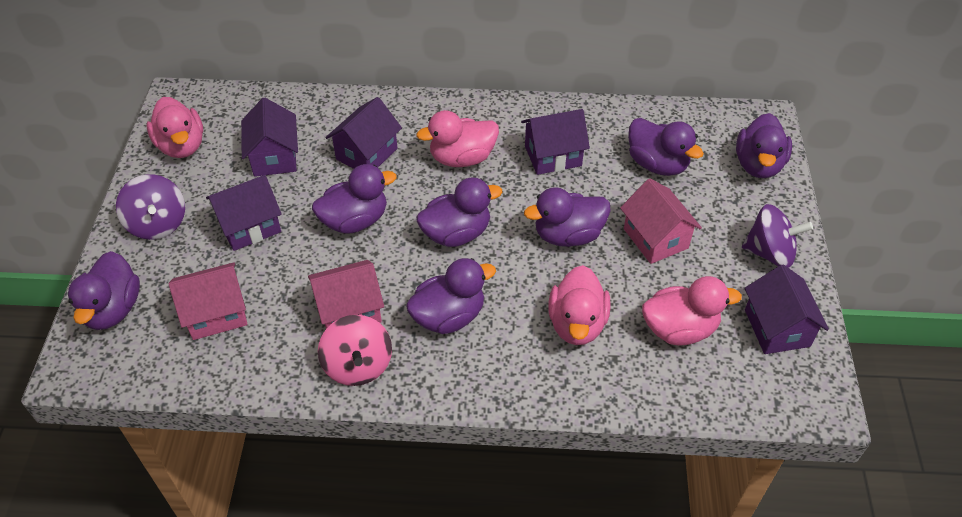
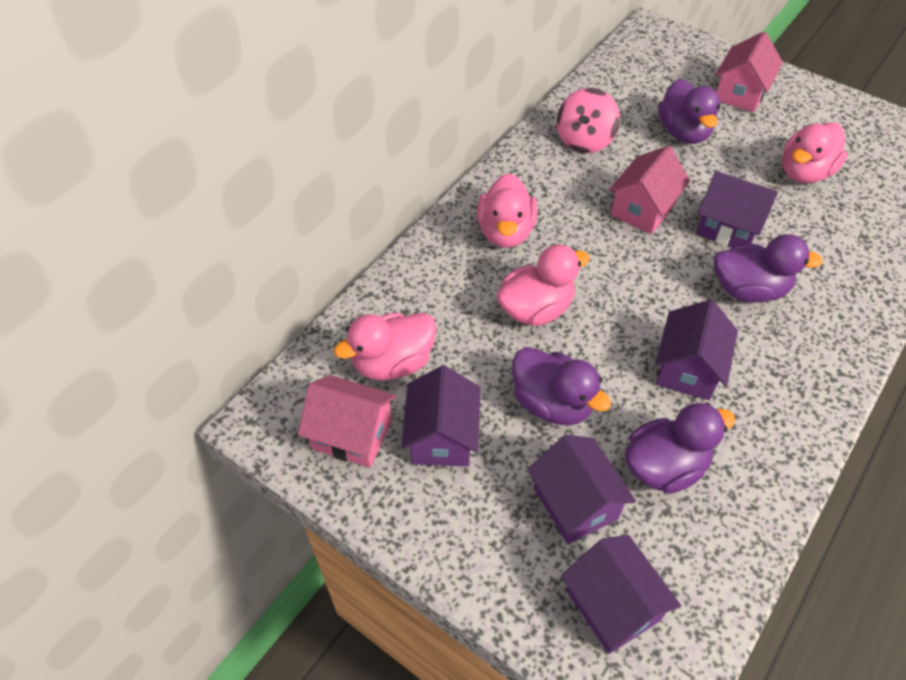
purple duck: [68,251,140,330] [312,164,397,233] [406,258,496,334] [416,177,502,247] [524,187,611,247] [628,118,704,176] [736,113,792,178] = 7 -> [512,347,611,425] [625,403,735,494] [658,79,720,144] [714,234,823,303] = 4
purple spinning top: [116,174,185,240] [742,204,813,268] = 2 -> none = 0

